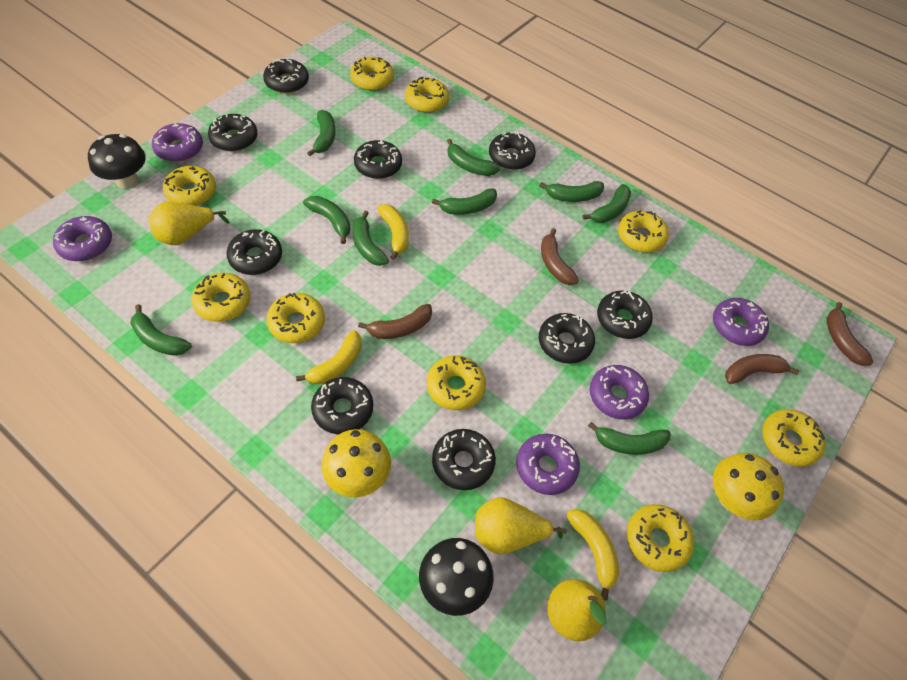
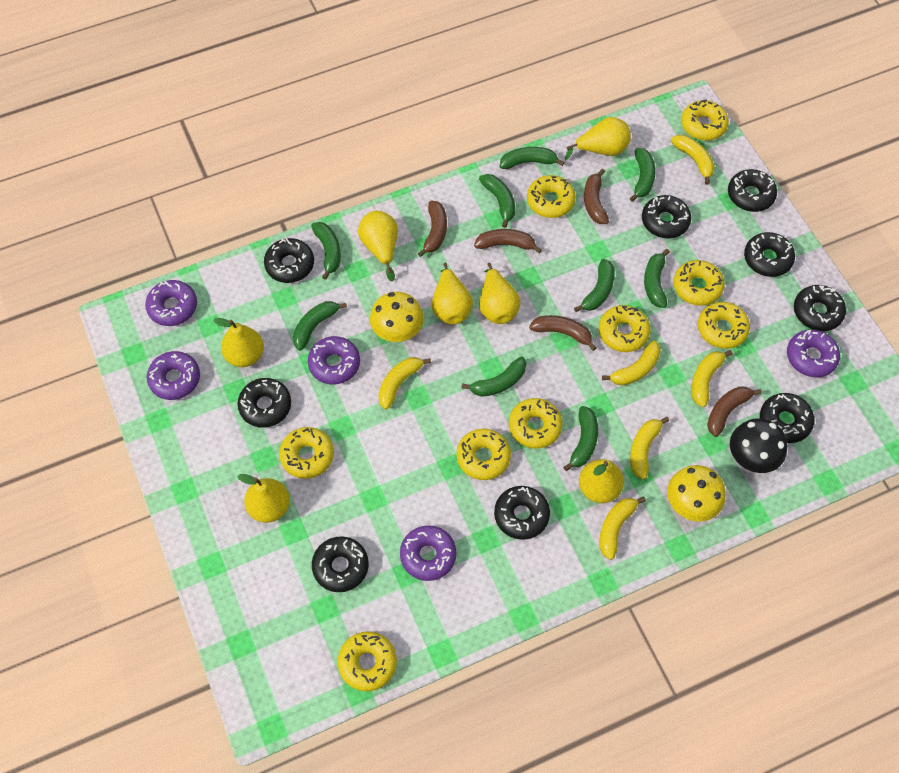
black mushroom: [88,134,146,189] [419,538,494,616] = 2 -> [730,418,787,473] = 1
brown banana: [358,304,432,339] [541,228,579,285] [725,354,800,384] [827,302,873,366] = 4 -> [418,200,447,257] [474,229,542,253] [529,315,596,351] [584,169,609,224] [707,386,762,437] = 5
yellow banana: [296,330,362,384] [377,204,409,260] [566,509,619,600] = 3 -> [378,357,431,410] [600,497,646,560] [602,341,661,386] [630,417,669,480] [671,135,715,185] [692,350,733,407] = 6
yellow pear: [148,202,229,245] [475,497,567,554] [547,579,606,641] = 3 -> [213,318,264,367] [237,474,290,523] [358,211,398,282] [432,263,473,325] [479,263,520,324] [565,117,631,160] [579,459,624,503] = 7

